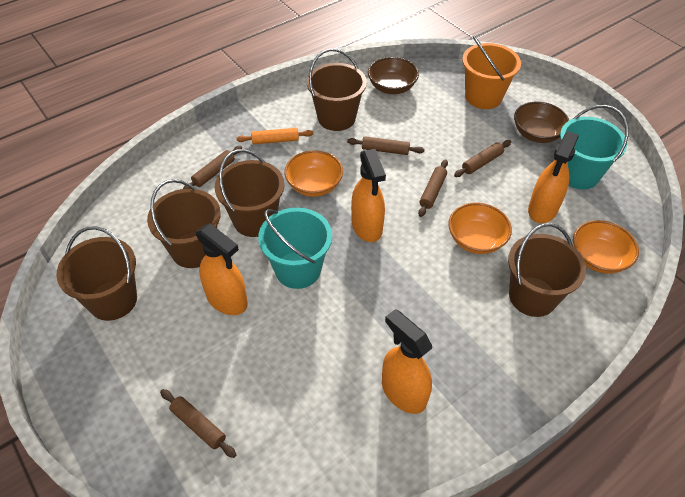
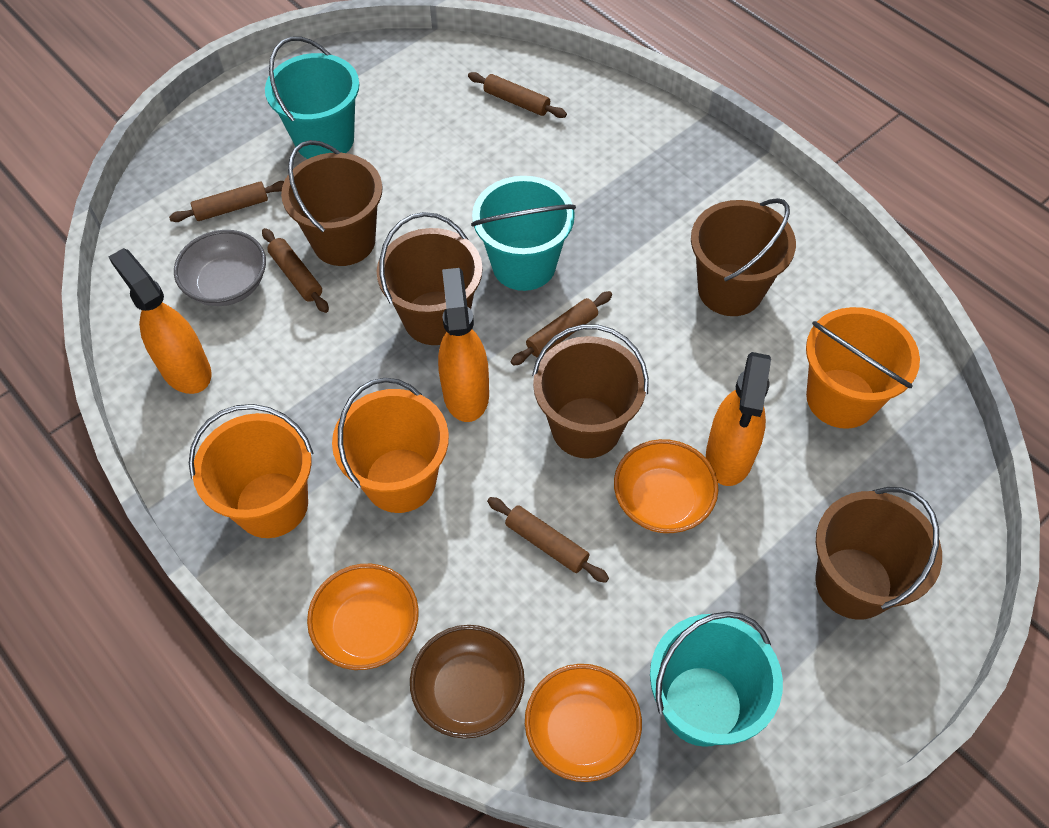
brown bowl: [368,57,419,94] [514,102,569,143] = 2 -> [410,625,525,739] = 1
grey bowl: none = 0 -> [174,230,266,306] = 1
orange bucket: [462,36,521,109] = 1 -> [189,404,313,538] [332,378,449,513] [806,307,920,429] = 3
orange rolling pin: [236,128,313,144] = 1 -> none = 0
orange spray bottle: [196,223,247,315] [351,149,386,242] [382,309,432,414] [528,131,579,223] = 4 -> [109,248,212,394] [438,268,489,422] [706,352,771,486] = 3
turquoise bucket: [258,208,332,289] [560,105,629,190] = 2 -> [265,36,360,159] [471,176,576,291] [650,611,783,747] = 3

